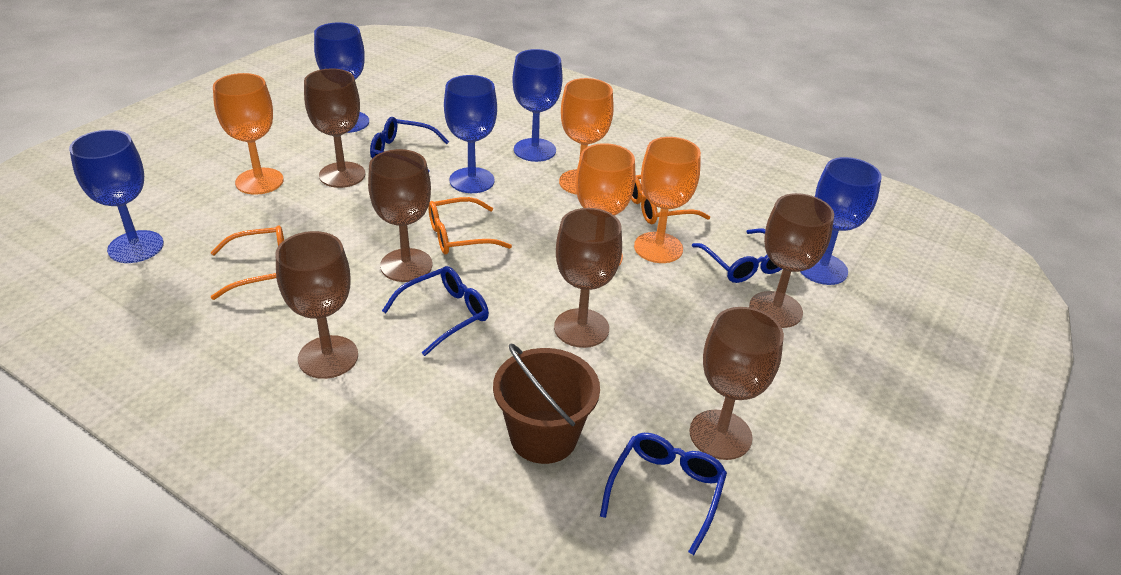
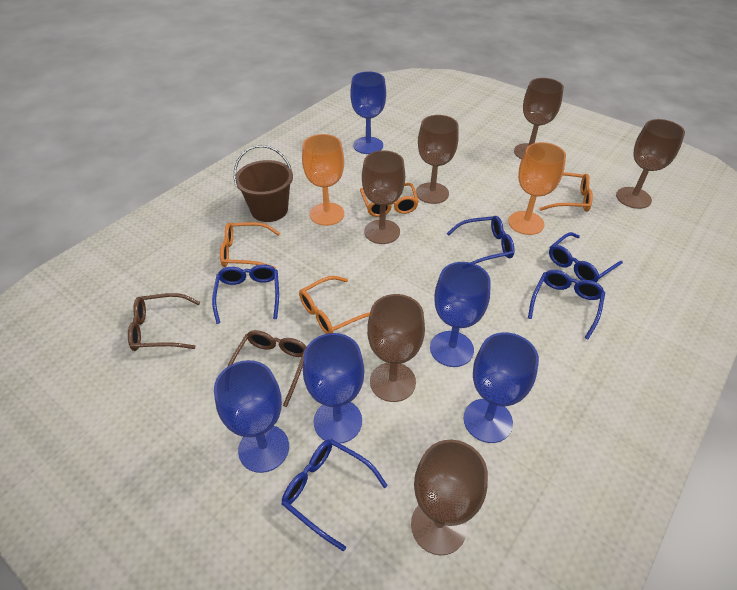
blue glasses: [370,117,449,172] [382,266,489,356] [600,433,727,555] [692,228,782,283] = 4 -> [212,264,279,324] [282,439,388,552] [446,216,515,264] [528,270,605,339] [549,232,623,282] = 5
brown glasses: none = 0 -> [128,293,200,351] [228,330,307,407] = 2
orange glasses: [211,226,284,300] [428,197,512,254] [631,175,710,224] = 3 -> [220,222,280,269] [299,276,370,334] [360,183,419,217] [540,172,593,212] = 4
orange goblet: [213,73,284,195] [559,78,614,195] [576,143,636,265] [634,137,701,263] = 4 -> [302,134,344,226] [508,142,566,235] = 2

